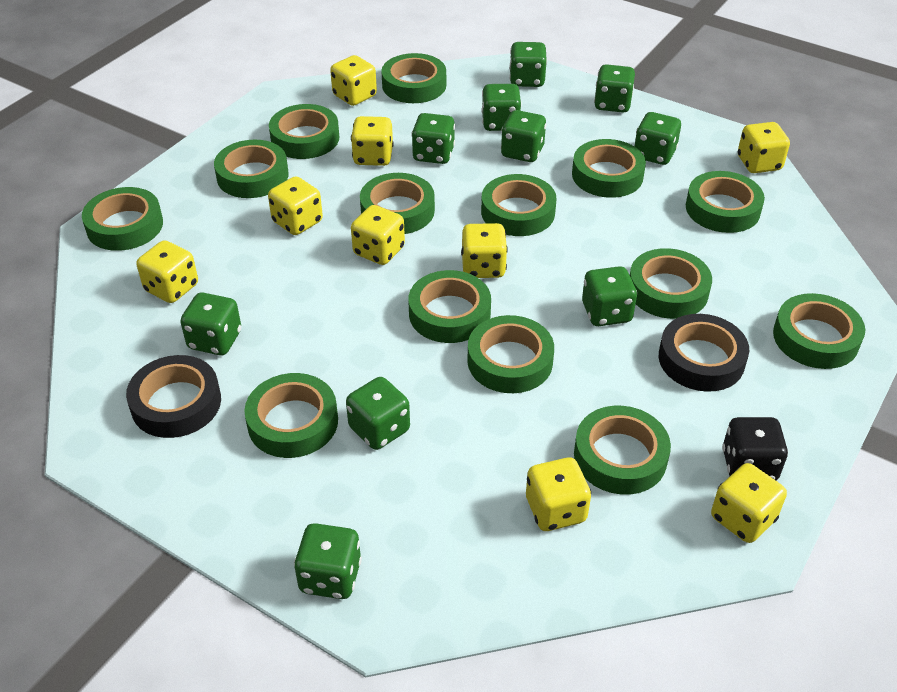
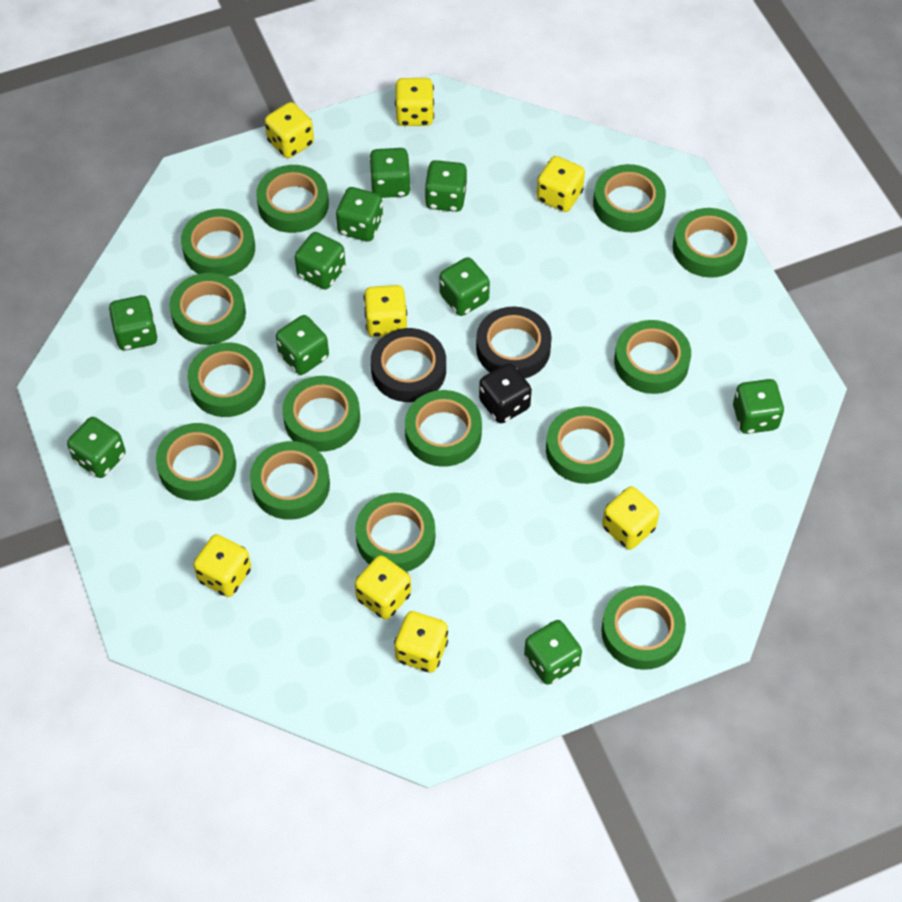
yellow dice: [136,240,198,303] [268,176,323,235] [330,55,377,106] [351,116,394,166] [351,205,405,265] [461,223,508,278] [526,457,591,531] [711,463,787,543] [738,122,790,173] = 9 -> [193,534,251,597] [265,102,314,158] [355,555,411,620] [364,285,407,337] [394,611,448,673] [395,78,434,126] [537,156,585,212] [602,487,659,550] = 8

